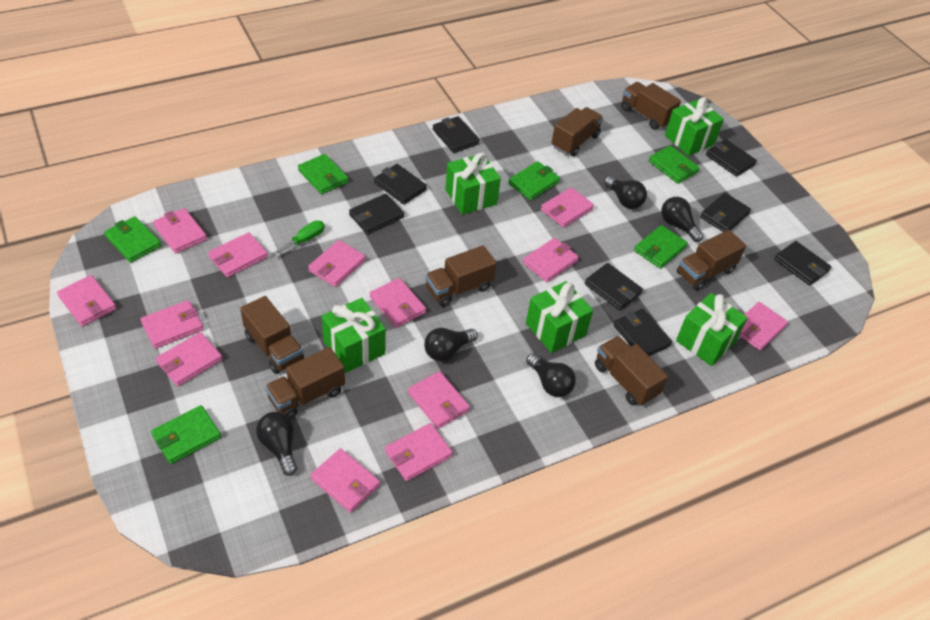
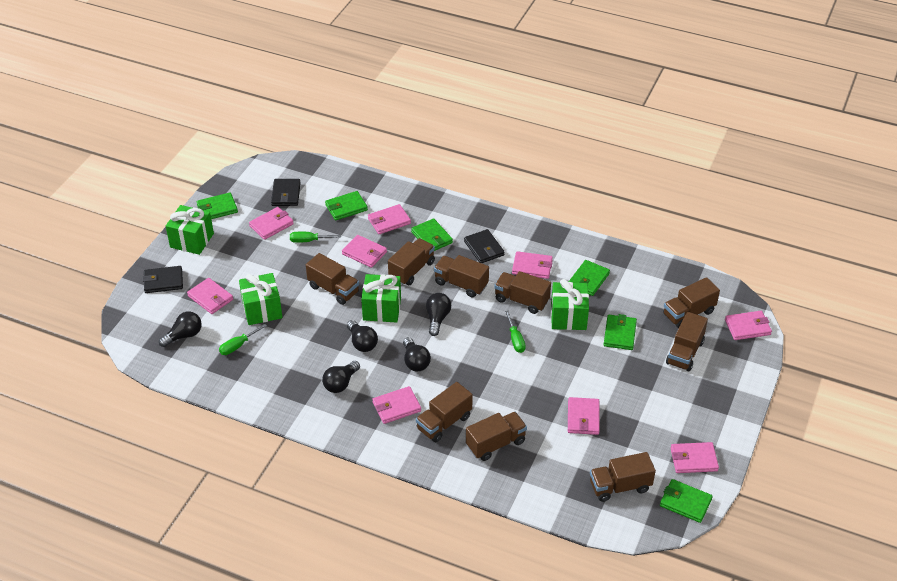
black wallet: [349,194,405,234] [374,164,427,205] [433,116,480,153] [585,263,643,310] [614,309,672,356] [700,193,751,232] [706,139,757,177] [774,241,831,286] = 8 -> [143,266,183,293] [271,179,301,206] [464,229,504,263] = 3
brown truck: [240,296,304,374] [265,347,345,419] [425,245,497,307] [551,107,603,156] [595,336,668,406] [621,82,681,130] [677,230,746,290] = 7 -> [306,253,359,305] [388,238,435,285] [416,382,473,442] [434,255,489,298] [466,412,527,461] [494,271,551,314] [590,452,656,502] [663,277,720,328] [666,312,708,372] = 9
green gift: [322,298,386,373] [445,153,501,215] [526,281,593,353] [665,97,724,156] [676,293,748,366] = 5 -> [166,205,214,255] [239,273,283,325] [361,274,401,323] [551,279,589,330] = 4
green screwdriver: [270,220,325,257] = 1 -> [219,324,267,355] [290,232,341,243] [505,311,526,353] = 3
pink wallet: [57,275,116,326] [141,300,204,349] [153,208,207,254] [156,332,222,386] [208,232,268,278] [308,240,366,287] [311,448,380,513] [370,278,426,328] [385,423,453,481] [408,371,470,429] [523,238,579,282] [541,187,594,228] [739,302,788,350] = 13 -> [187,278,233,314] [249,207,294,240] [342,235,387,268] [368,204,411,234] [372,386,421,424] [512,251,553,279] [568,397,600,435] [671,442,719,473] [725,311,772,340] = 9

